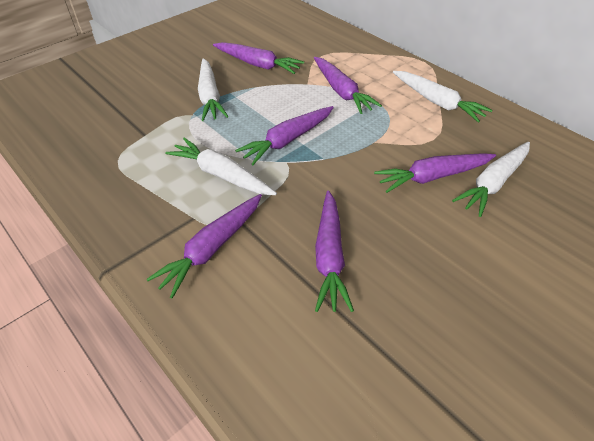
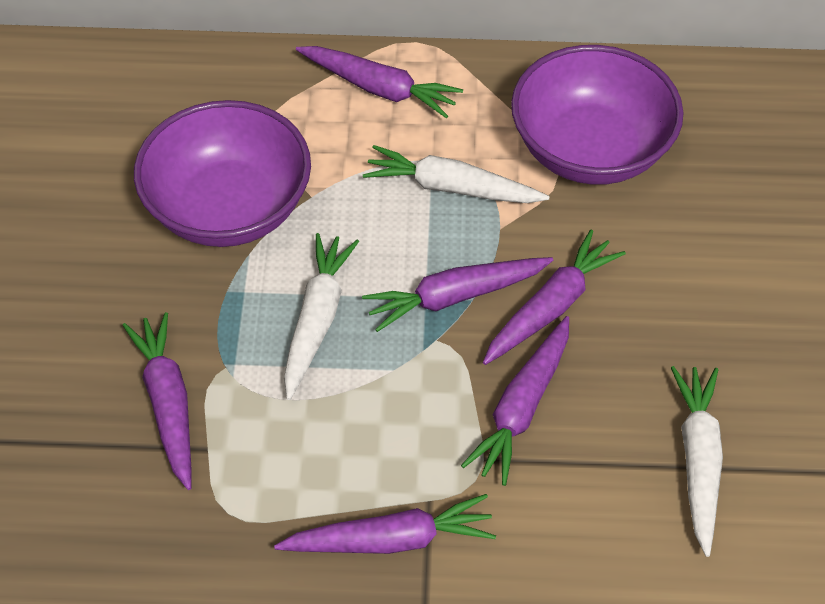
purple bowl: none = 0 -> [134,100,311,247] [511,45,684,185] = 2
white carrot: [165,137,277,195] [198,58,229,121] [393,71,492,123] [452,142,530,217] = 4 -> [284,233,359,400] [363,145,550,203] [671,366,723,557] = 3

